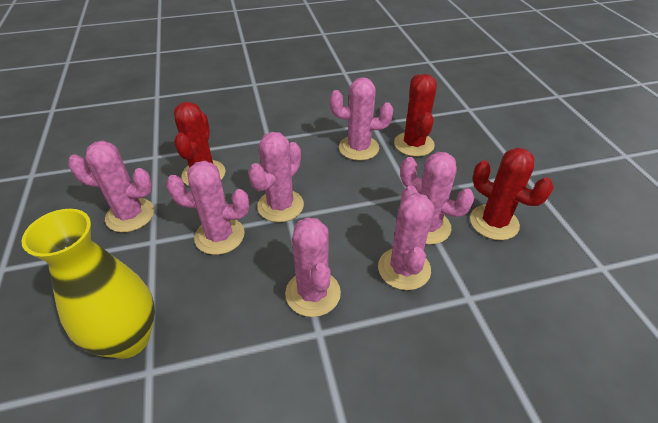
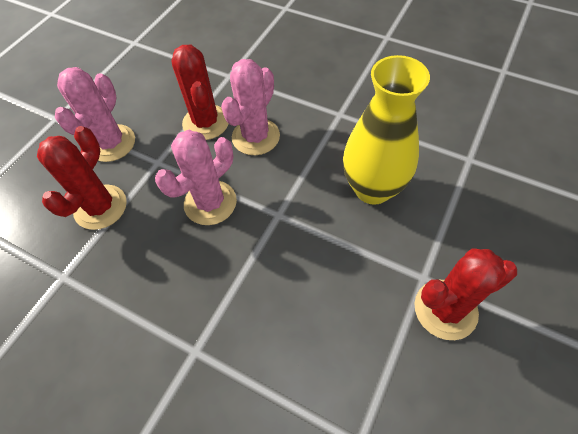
pink cactus: [68,141,154,232] [166,161,249,255] [248,132,304,222] [285,217,341,317] [330,77,393,161] [378,185,434,290] [400,152,475,245] = 7 -> [55,67,135,162] [155,130,237,225] [221,59,280,155] = 3

